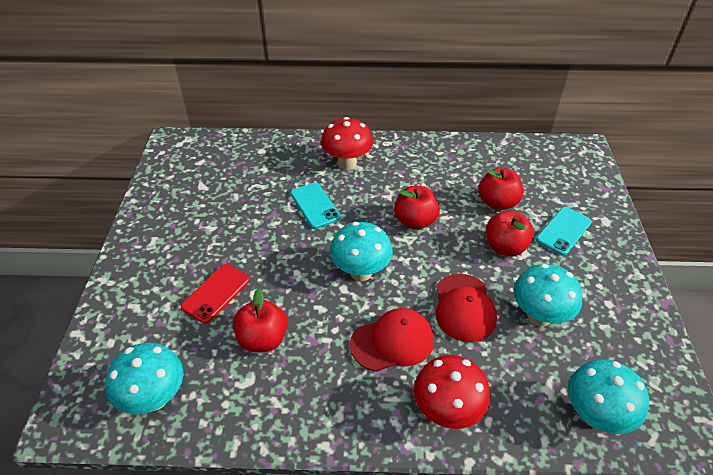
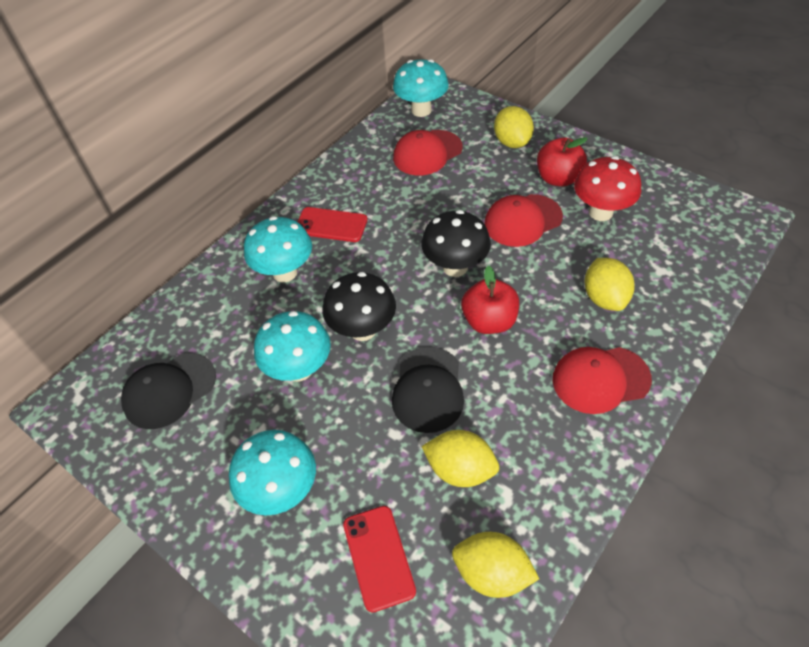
black cap: none = 0 -> [121,352,216,429] [392,347,464,433] = 2
black mushroom: none = 0 -> [323,272,396,341] [421,210,491,277] = 2
red apple: [233,288,288,352] [394,186,440,230] [478,168,523,210] [486,211,534,257] = 4 -> [461,266,519,334] [537,137,588,187] = 2
red cap: [350,308,434,372] [436,274,497,342] = 2 -> [393,130,463,176] [484,194,563,247] [552,347,652,414] = 3
red mushroom: [321,117,373,170] [414,355,490,429] = 2 -> [574,156,641,221] = 1
red phone: [180,264,250,324] = 1 -> [298,207,368,242] [343,506,416,613] = 2
turquoise phone: [291,182,341,229] [536,207,592,256] = 2 -> none = 0
yellow lemon: none = 0 -> [421,430,499,487] [452,532,539,598] [494,106,534,148] [585,258,635,311] = 4

